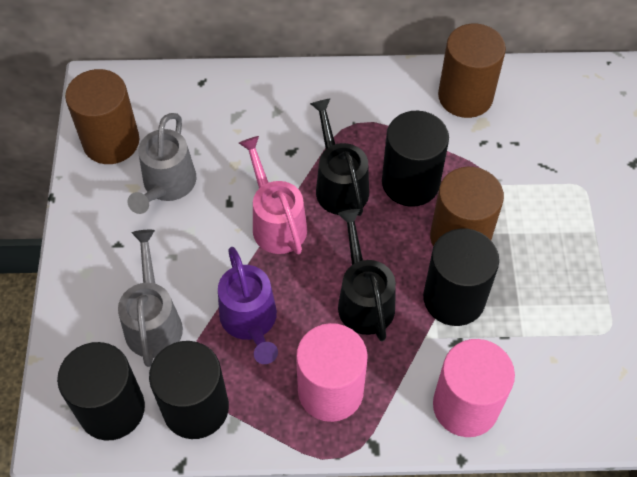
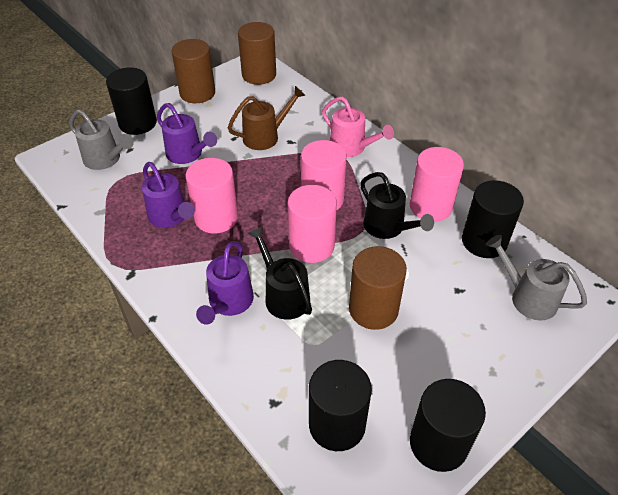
brown watering can: none = 0 -> [228,86,306,150] = 1
pink cylinder: [296,323,368,422] [433,339,515,437] = 2 -> [185,158,238,233] [288,185,337,263] [301,140,346,211] [410,147,464,222] = 4
purple watering can: [218,247,278,364] = 1 -> [142,162,195,228] [157,103,217,164] [196,241,254,325] = 3

